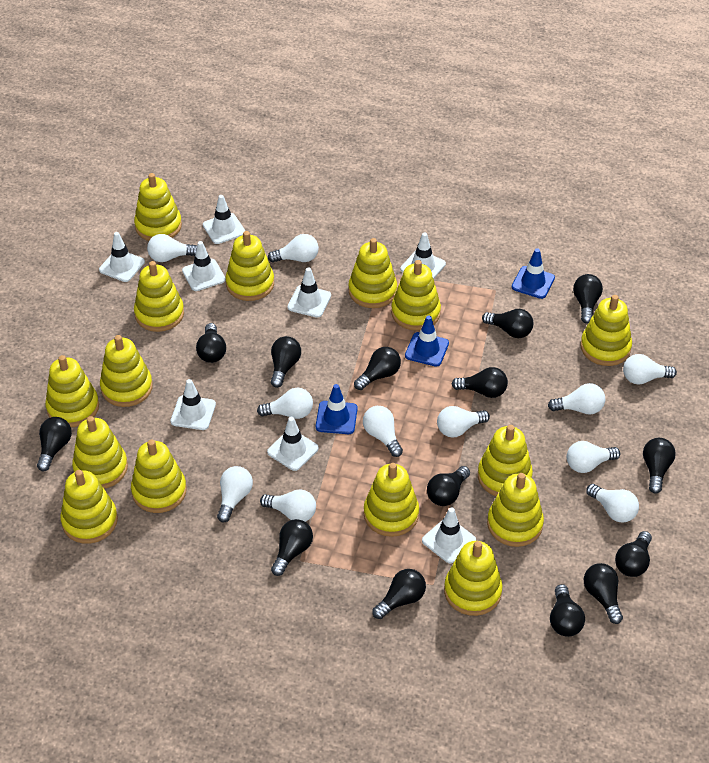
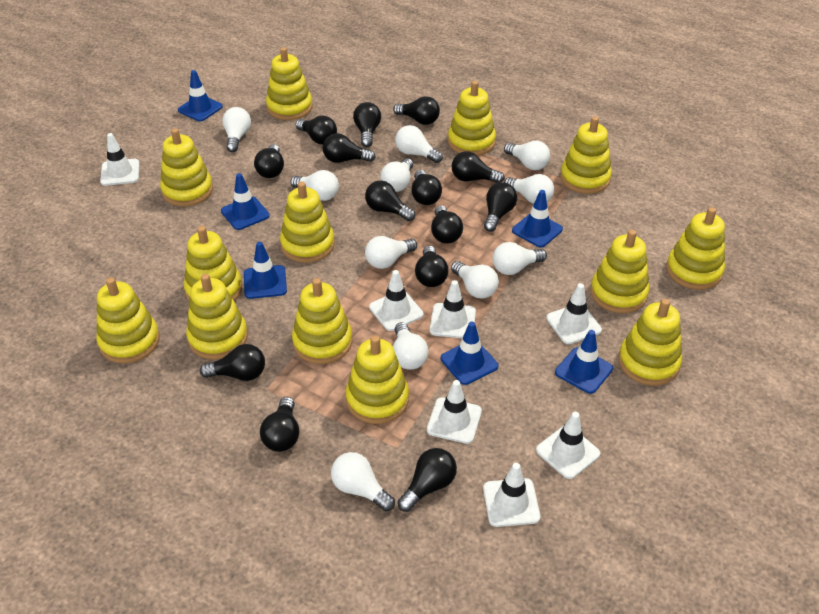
blue traffic cone: [316,384,358,434] [405,316,449,367] [512,248,555,299] = 3 -> [178,70,223,121] [221,173,270,230] [244,242,287,299] [441,322,498,385] [512,190,563,247] [555,330,613,394] = 6
white traffic cone: [99,232,145,282] [171,379,216,430] [182,241,226,291] [203,195,245,244] [267,417,319,471] [288,267,331,318] [401,232,446,279] [422,507,476,563] = 8 -> [100,133,140,186] [369,270,423,331] [427,380,482,444] [430,280,476,338] [483,463,540,527] [536,412,600,479] [546,283,602,344] = 7
yellow stacking toy: [45,355,99,427] [60,470,118,544] [72,416,128,489] [100,335,153,407] [131,440,187,513] [134,173,182,241] [134,261,184,332] [225,231,274,301] [349,238,397,308] [364,463,419,537] [391,260,441,331] [444,541,503,616] [478,425,533,496] [487,473,544,547] [580,295,632,366] = 15 -> [96,277,159,363] [160,128,213,206] [184,226,242,301] [186,274,248,360] [266,47,312,120] [280,181,335,263] [292,278,352,364] [346,335,409,424] [448,81,496,156] [560,116,612,194] [590,230,649,313] [618,299,682,386] [666,207,725,290] = 13

